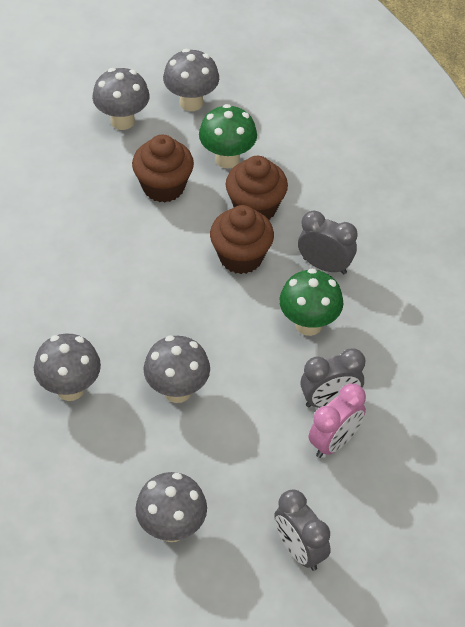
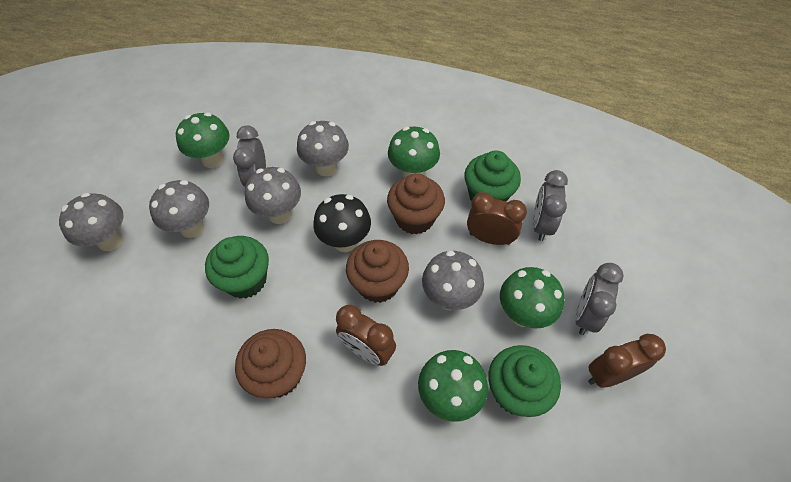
black mushroom: none = 0 -> [313,194,371,252] = 1
brown clock: none = 0 -> [336,305,396,366] [467,192,527,245] [588,334,666,388] = 3
green cupcake: none = 0 -> [205,236,269,299] [464,150,521,202] [488,345,561,417] = 3
green mushroom: [199,104,257,168] [279,268,343,336] = 2 -> [176,112,230,168] [388,127,440,178] [418,350,488,422] [500,267,564,328] = 4
pink clock: [309,383,366,458] = 1 -> none = 0

